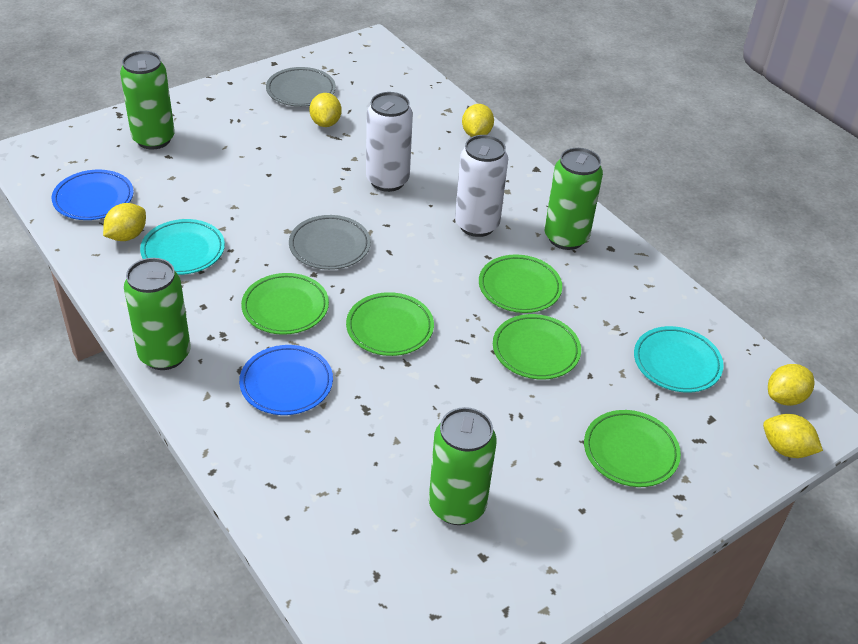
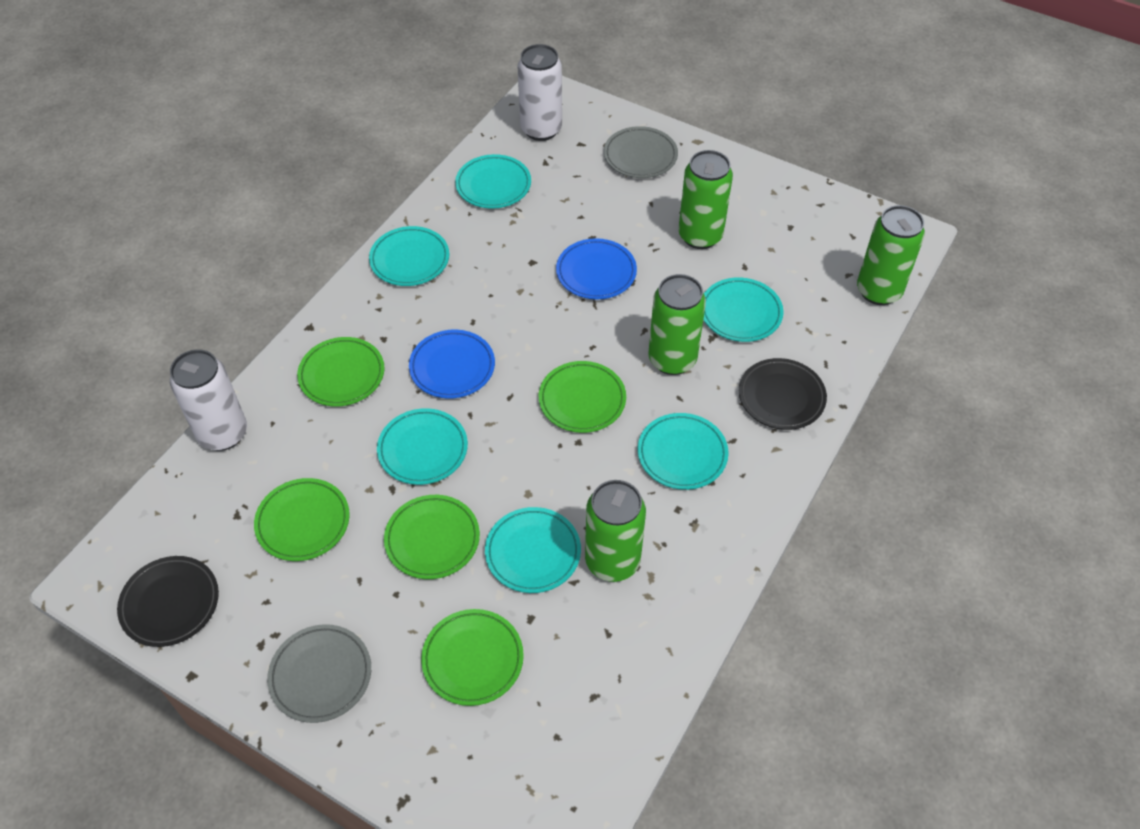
black plate: none = 0 -> [117,556,219,647] [739,358,827,430] = 2
turquoise plate: [140,219,225,275] [634,326,724,393] = 2 -> [369,226,449,286] [377,408,468,485] [455,154,531,209] [485,507,581,593] [638,413,729,490] [703,277,784,342] = 6
yellow lemon: [103,203,146,241] [309,93,342,127] [462,104,494,137] [763,414,823,458] [768,364,815,406] = 5 -> none = 0

